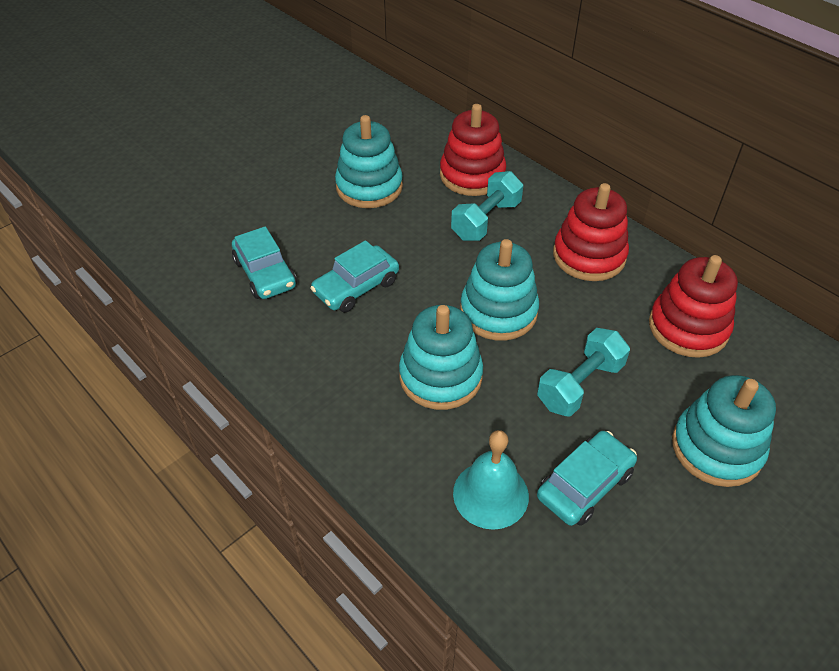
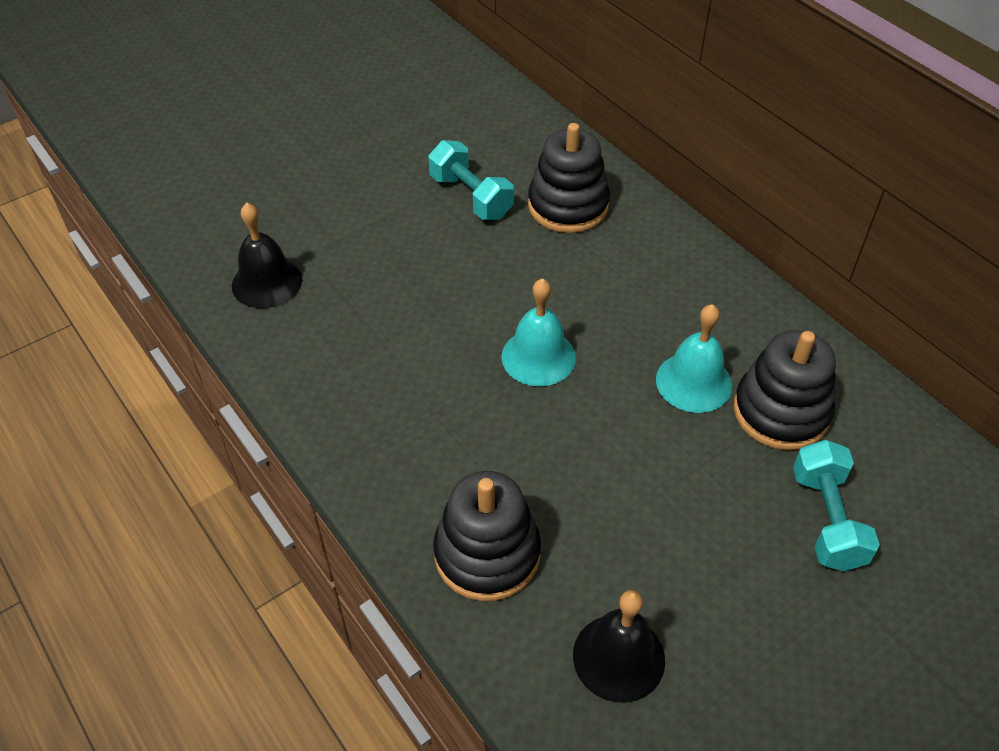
black bell: none = 0 -> [232,203,302,308] [573,590,665,703] = 2
black stacking toy: none = 0 -> [433,471,541,601] [528,123,610,233] [733,330,836,450] = 3
red stacking toy: [440,104,506,196] [553,183,629,281] [649,255,738,358] = 3 -> none = 0
turquoise bell: [453,430,529,530] = 1 -> [501,279,576,386] [656,304,732,413] = 2
turquoise car: [232,226,297,299] [311,240,399,313] [537,431,637,526] = 3 -> none = 0
turquoise stacking toy: [335,115,403,208] [399,305,483,410] [460,239,539,341] [672,375,776,487] = 4 -> none = 0

